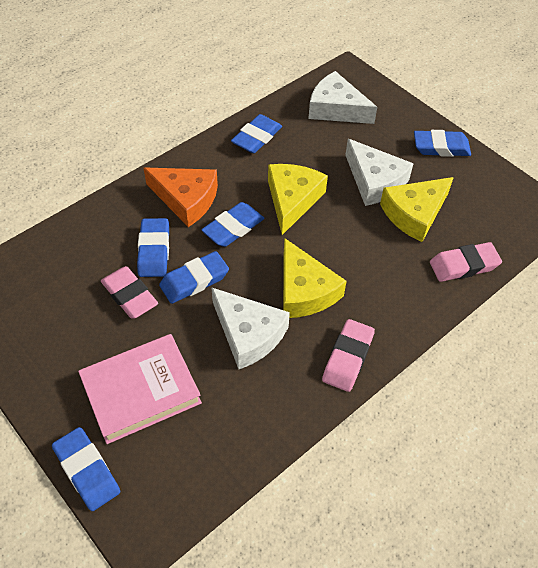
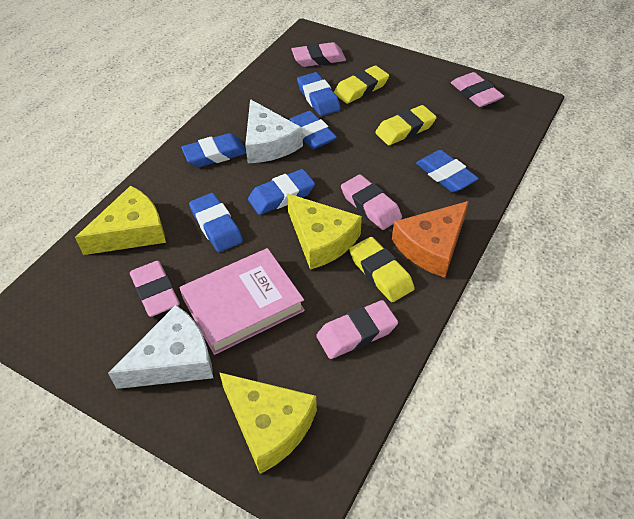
pink eraser: [101,266,158,319] [322,319,375,392] [430,242,502,282] = 3 -> [130,261,180,317] [291,42,346,67] [316,300,398,359] [341,174,402,230] [451,72,504,107] = 5
white cheese: [211,287,290,369] [308,71,377,124] [345,139,414,206] = 3 -> [108,305,213,389] [245,99,303,163] = 2
yellow eraser: none = 0 -> [334,65,389,104] [349,237,415,302] [375,105,437,145] = 3

